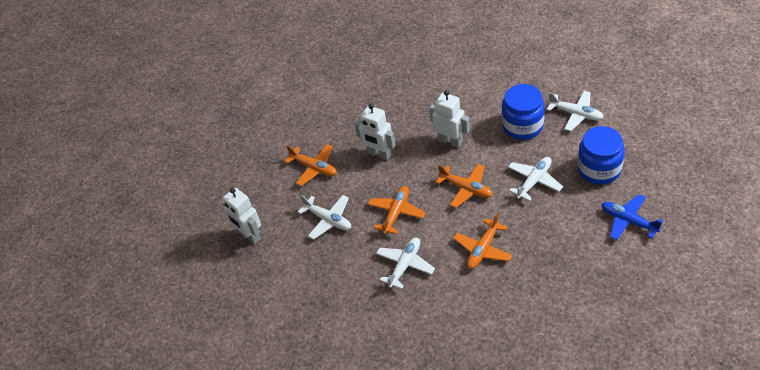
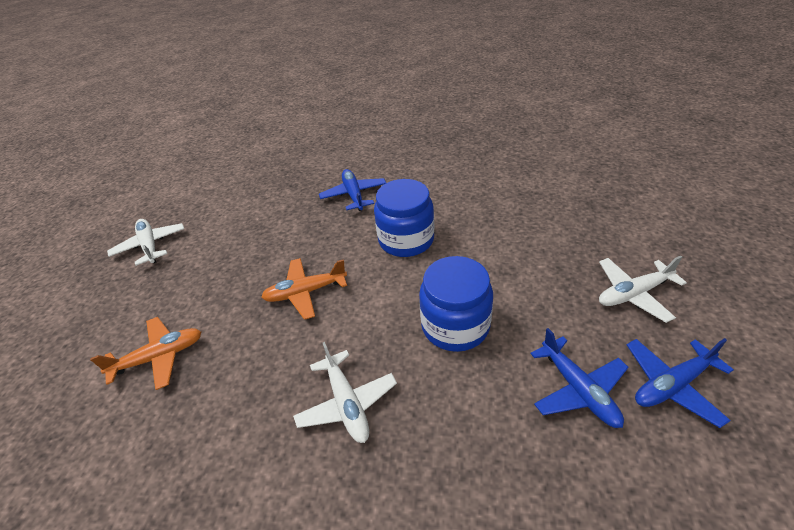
blue plane: [602,194,663,240] = 1 -> [319,169,386,211] [530,328,629,428] [627,338,734,428] = 3
orange plane: [285,144,337,186] [368,186,425,234] [436,164,493,208] [453,213,513,269] = 4 -> [90,317,201,390] [261,258,347,320] = 2
white plane: [298,195,351,240] [376,237,435,289] [508,157,563,201] [547,91,604,131] = 4 -> [107,219,184,266] [293,342,397,443] [599,256,687,323] = 3
white robot: [222,188,261,244] [354,103,395,160] [429,90,470,148] = 3 -> none = 0

